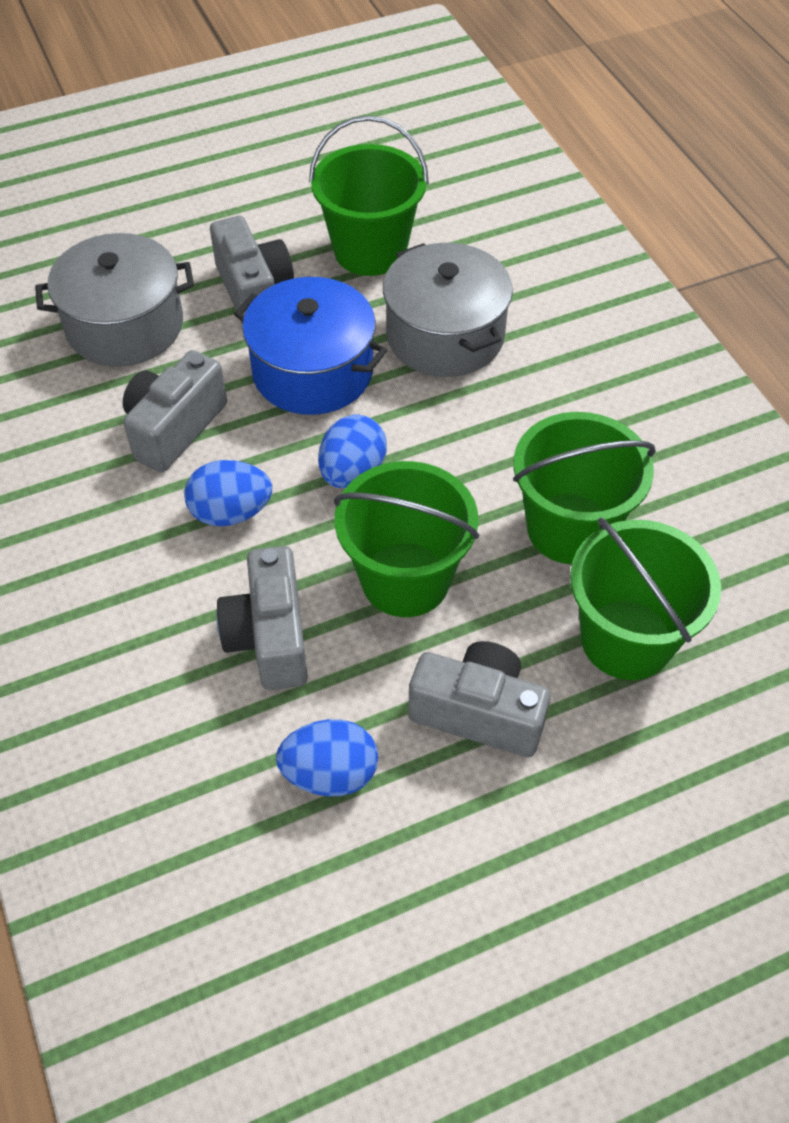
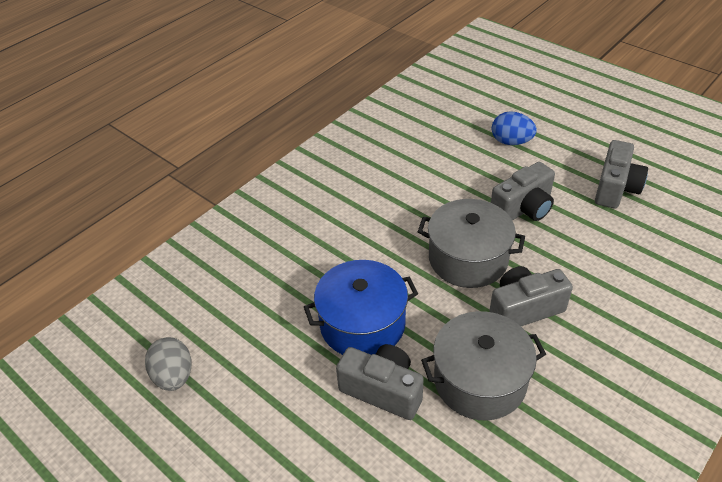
blue egg: [184,460,272,526] [276,719,378,796] [318,415,387,488] = 3 -> [492,111,537,145] = 1
green bucket: [309,115,429,276] [334,461,479,617] [513,412,656,564] [570,517,721,680] = 4 -> none = 0
grey egg: none = 0 -> [145,337,191,391] = 1

